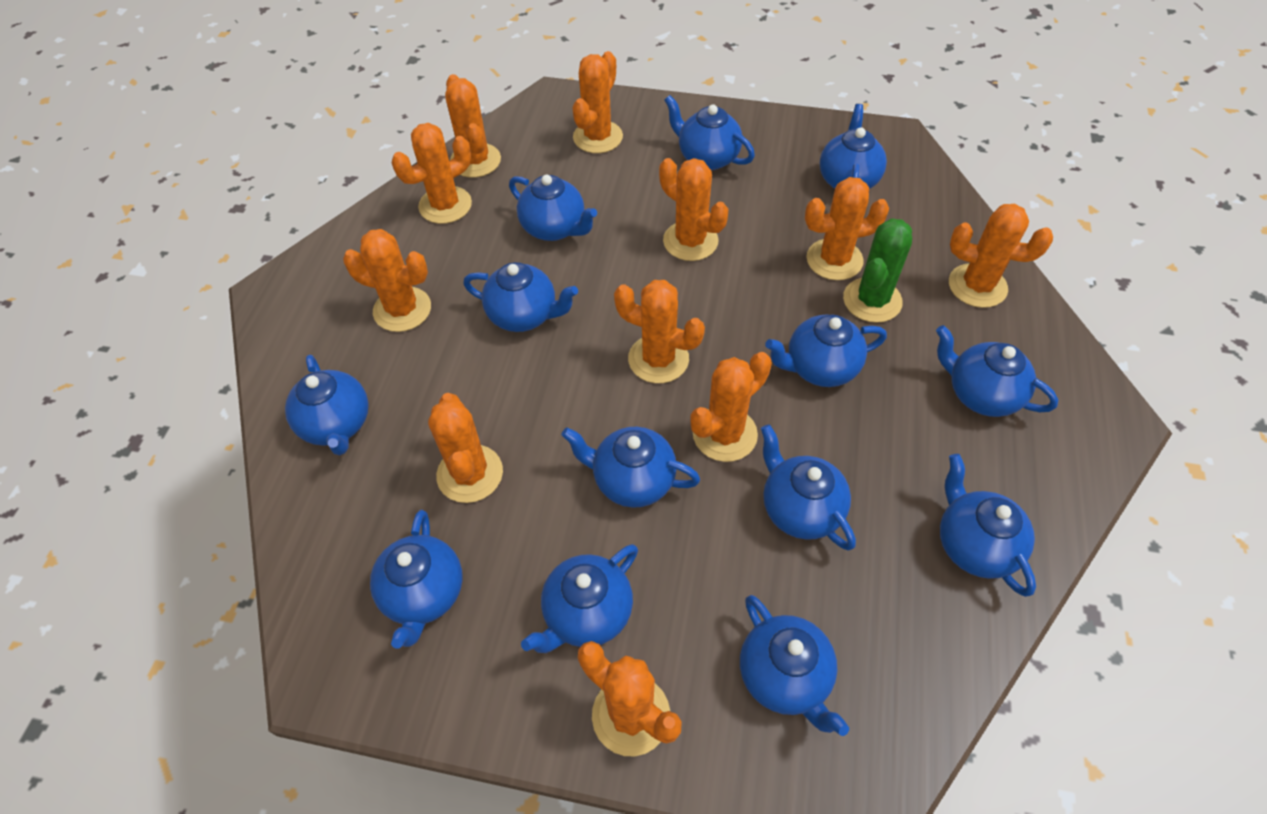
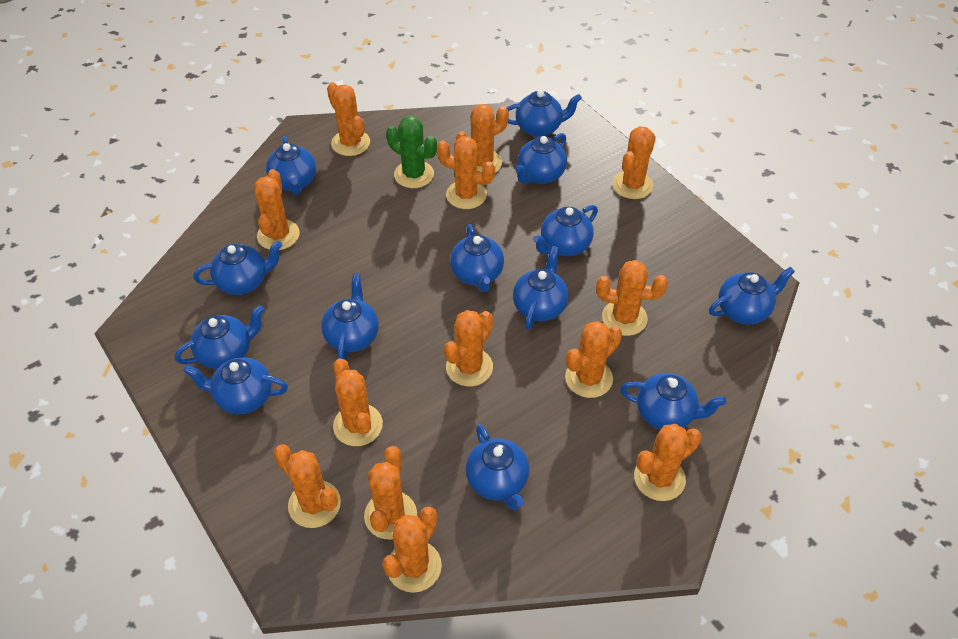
orange cactus: [343,229,431,332] [392,123,472,224] [428,393,503,503] [445,74,501,178] [573,51,623,153] [578,641,682,756] [614,280,705,383] [659,158,729,261] [690,352,772,462] [805,177,889,280] [949,204,1053,308] = 11 -> [254,169,300,250] [273,444,341,528] [327,82,370,156] [333,358,383,446] [364,446,417,540] [382,507,442,593] [437,136,495,209] [444,310,493,387] [456,104,509,173] [565,321,622,398] [596,260,668,336] [613,126,656,199] [634,424,702,501] = 13

